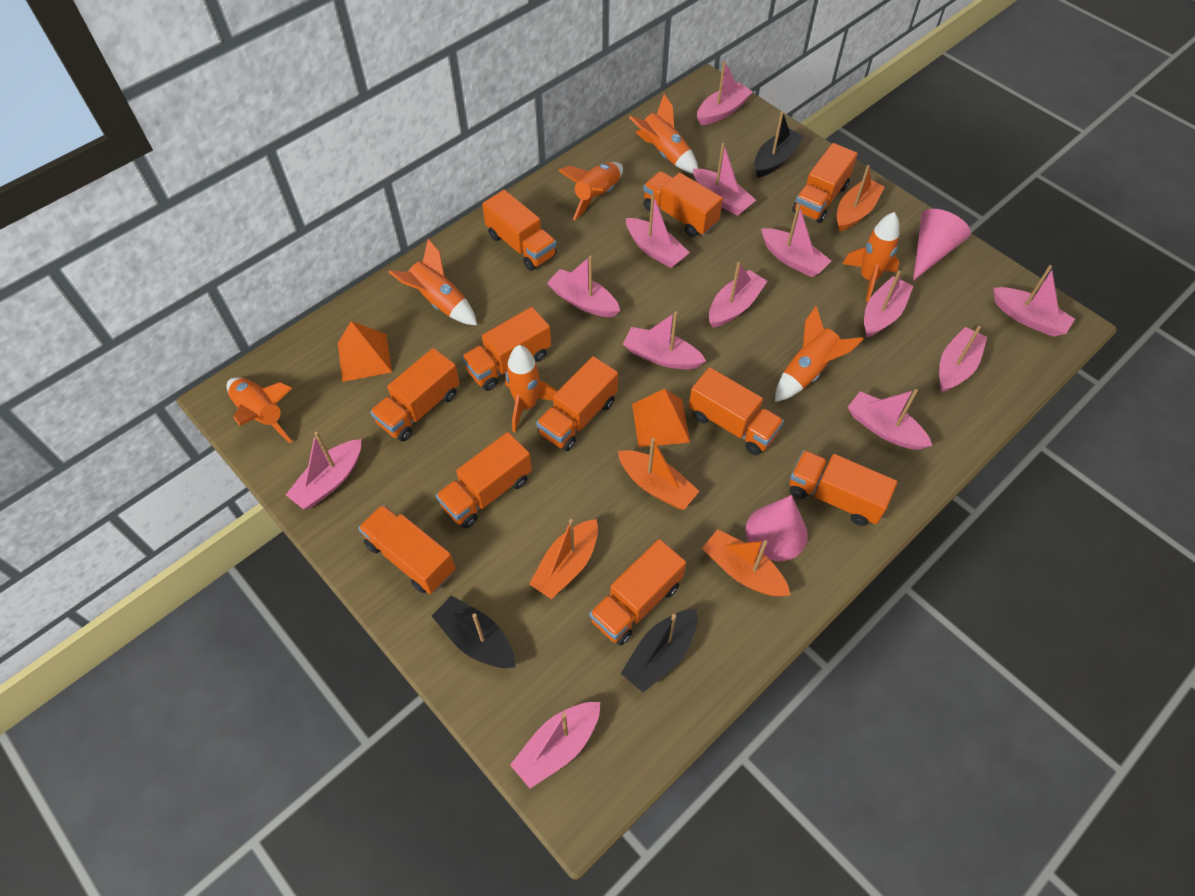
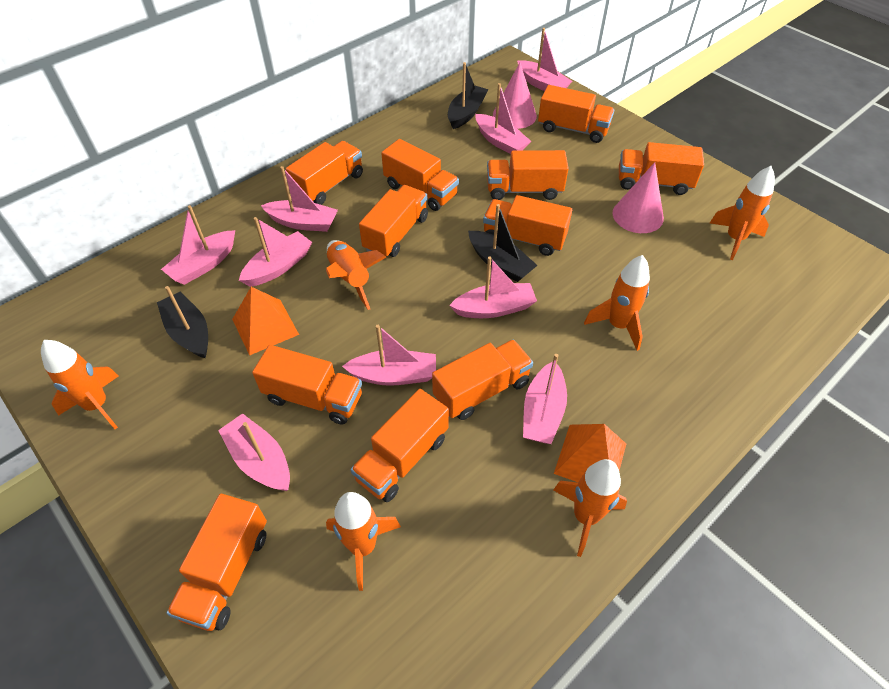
orange boat: [529,519,598,599] [618,438,699,510] [702,529,790,596] [836,165,885,231] = 4 -> none = 0
orange rocket: [227,377,292,443] [388,239,477,325] [505,345,557,433] [558,162,623,220] [629,94,698,174] [775,306,863,402] [843,212,900,302] = 7 -> [41,340,119,429] [326,240,386,310] [326,492,401,591] [553,459,627,557] [584,255,650,351] [710,166,775,260] = 6
pink boat: [286,431,361,509] [510,702,600,789] [547,256,620,317] [623,312,706,369] [626,194,690,268] [693,143,756,216] [697,61,753,125] [709,262,767,328] [761,204,831,277] [848,389,933,450] [864,271,913,337] [939,326,987,393] [993,265,1075,337] = 13 -> [161,205,235,285] [218,413,290,491] [239,217,312,287] [261,166,338,232] [342,325,436,386] [449,257,537,318] [475,83,531,154] [517,28,573,91] [523,354,567,444] = 9

